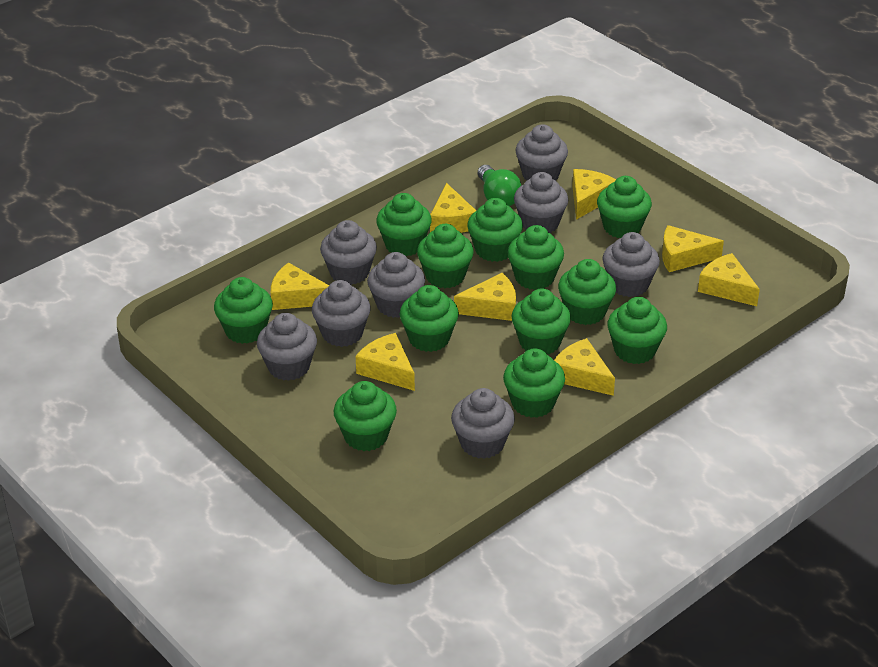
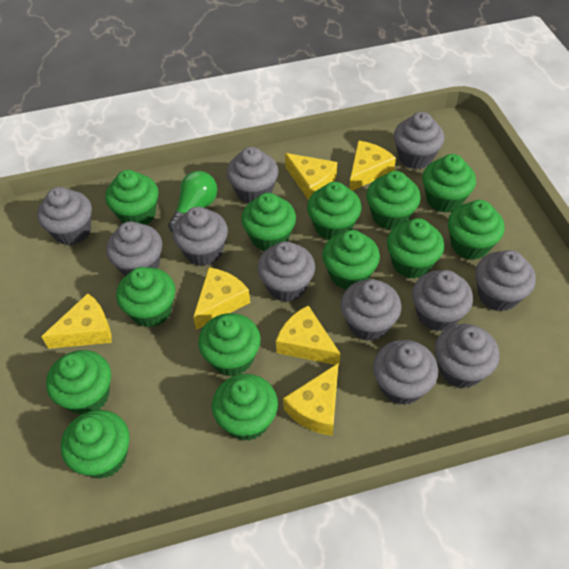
green cupcake: [214,277,273,344] [334,381,397,451] [376,193,432,256] [400,285,459,352] [417,224,474,288] [467,198,523,262] [503,348,565,418] [507,225,564,290] [511,288,571,354] [558,259,616,325] [597,176,652,238] [607,297,667,364] = 12 -> [46,350,111,415] [61,410,130,479] [105,170,159,225] [116,267,175,327] [198,313,261,377] [212,374,278,441] [241,193,296,251] [307,182,362,240] [322,230,380,290] [366,171,421,230] [387,218,444,279] [422,154,476,213] [448,200,505,260] = 13
grey cupcake: [257,313,317,381] [312,280,371,347] [320,220,377,285] [367,252,425,318] [451,388,515,459] [514,172,568,233] [515,124,568,181] [602,232,660,297] = 8 -> [37,187,92,246] [106,221,162,276] [173,207,228,266] [227,147,278,204] [257,241,315,302] [341,279,402,341] [373,340,438,405] [394,112,445,169] [412,270,473,331] [435,324,500,388] [475,250,536,311] = 11
yellow cheese: [271,262,329,310] [356,333,415,391] [430,183,476,233] [454,273,516,321] [554,338,615,396] [572,169,616,220] [662,225,724,272] [698,253,760,306] = 8 -> [41,293,112,349] [193,267,250,330] [276,305,340,366] [283,363,338,436] [285,153,337,200] [350,141,396,191] = 6

